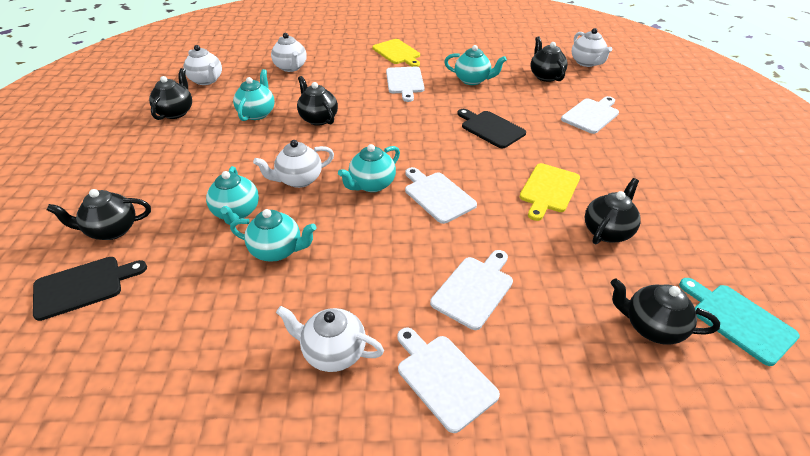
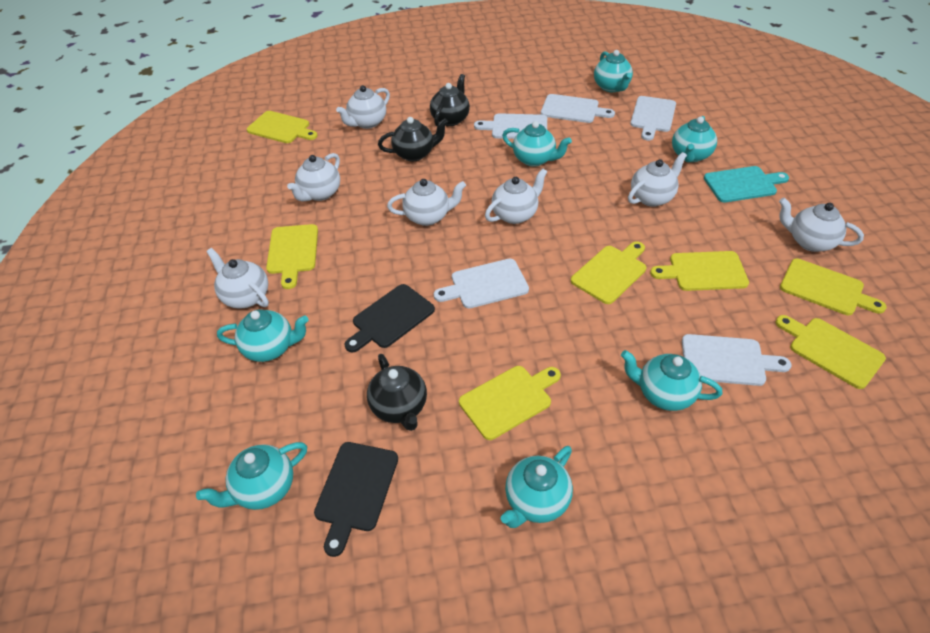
black teapot: [47,189,151,240] [149,68,192,120] [297,76,338,126] [530,37,568,82] [585,178,641,244] [610,279,720,345] = 6 -> [367,354,427,431] [378,117,448,161] [430,74,470,126] = 3
turquoise teapot: [206,166,259,225] [230,209,316,262] [233,69,275,121] [338,144,400,192] [444,45,507,85] = 5 -> [196,442,307,510] [217,309,309,362] [501,446,573,528] [502,121,572,167] [594,50,633,92] [621,350,722,411] [672,116,717,162] = 7
white teapot: [183,45,222,85] [253,140,334,188] [271,33,307,72] [276,306,384,372] [572,28,612,67] = 5 -> [206,248,269,309] [287,153,340,201] [336,85,390,129] [387,179,466,226] [485,169,547,224] [628,152,687,207] [779,198,864,252] = 7
yellow cutting board: [372,39,420,67] [520,163,580,221] = 2 -> [247,111,318,143] [266,224,318,289] [459,366,561,440] [571,241,646,304] [650,251,749,291] [775,315,886,389] [780,259,887,315] = 7

